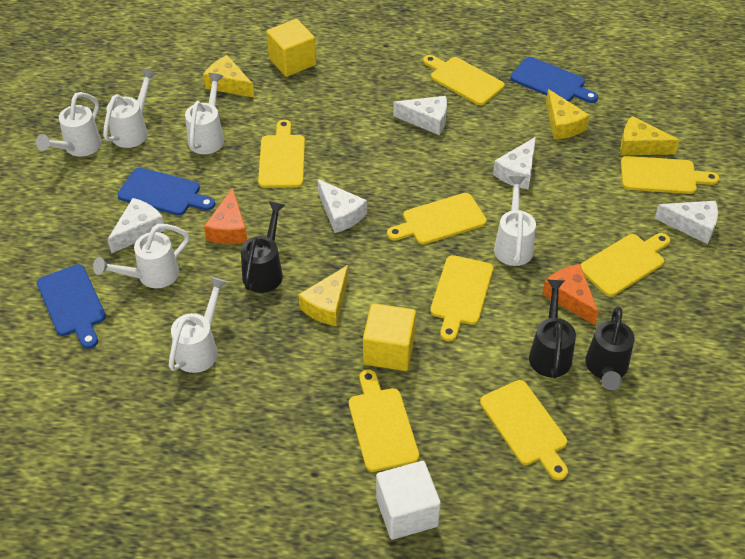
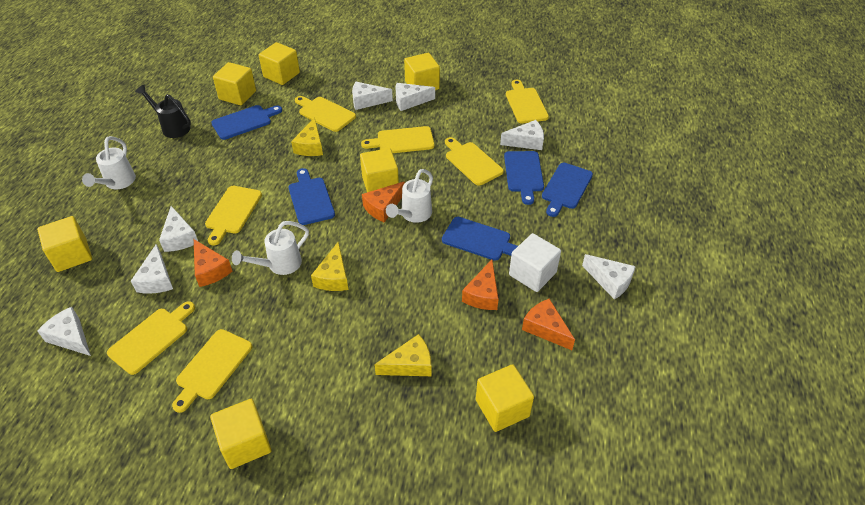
black watering can: [241,202,285,293] [529,279,576,378] [585,306,635,390] = 3 -> [135,85,191,138] = 1
blue cutting board: [37,264,106,349] [117,167,215,215] [510,57,598,103] = 3 -> [211,105,282,140] [288,168,335,225] [442,217,518,261] [504,151,544,205] [542,163,593,217] = 5
orange cheese: [204,188,247,244] [542,264,598,325] = 2 -> [194,239,233,287] [362,181,405,223] [462,260,499,310] [522,298,575,350] = 4
white cheese: [107,198,165,254] [317,179,367,233] [393,96,447,135] [493,137,536,190] [654,201,718,244] = 5 -> [37,307,91,356] [131,244,173,294] [159,206,198,252] [352,82,393,110] [396,83,435,111] [500,120,544,150] [582,254,636,300] = 7
white watering can: [36,92,102,157] [93,224,189,288] [103,68,157,148] [169,277,228,373] [185,73,224,154] [494,176,536,266] = 6 -> [82,136,136,189] [232,221,309,275] [386,169,433,223] = 3
yellow cheese: [203,55,254,97] [298,265,348,326] [546,89,590,139] [620,116,680,155] = 4 -> [291,117,323,156] [311,242,348,291] [374,334,431,376] = 3
yellow cube: [266,19,316,77] [363,303,416,371] = 2 -> [37,216,92,272] [210,399,271,469] [213,62,256,106] [259,42,300,85] [360,148,399,192] [404,53,440,90] [476,364,534,432] = 7
yellow cutting board: [258,119,305,188] [349,370,419,472] [387,193,487,245] [423,55,504,105] [430,255,493,341] [480,380,568,480] [580,233,670,297] [621,156,719,194] = 8 -> [107,301,195,375] [172,329,252,413] [205,186,262,245] [295,96,356,132] [361,126,435,153] [445,137,504,186] [506,80,549,123] = 7

